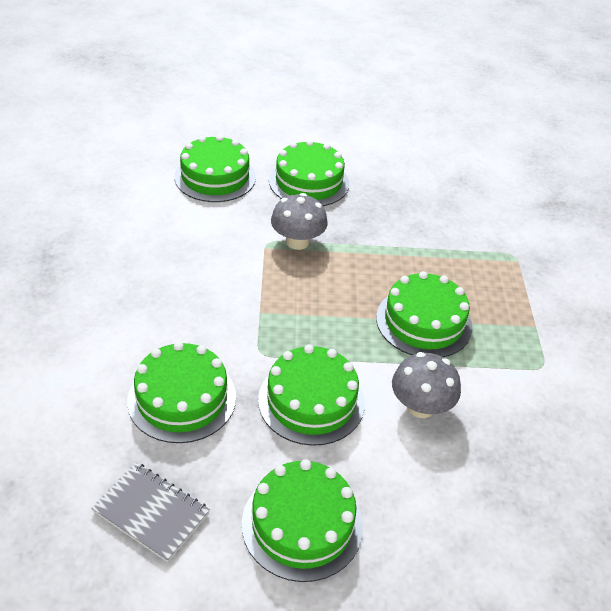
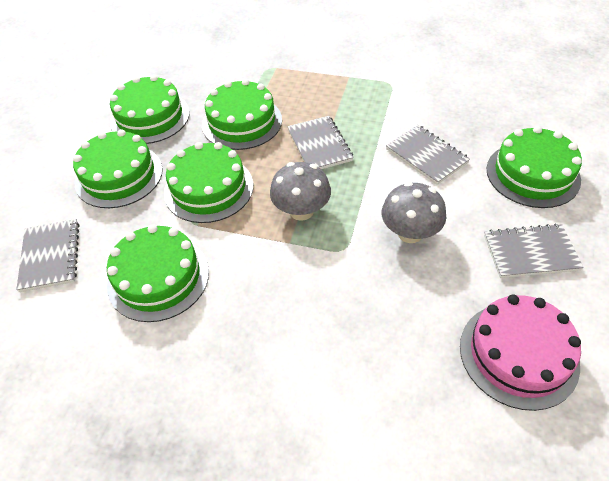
grey notebook: [91,462,210,562] = 1 -> [16,219,79,292] [287,116,354,169] [386,125,470,185] [484,223,584,278] = 4
pink cake: none = 0 -> [460,294,581,411] = 1

